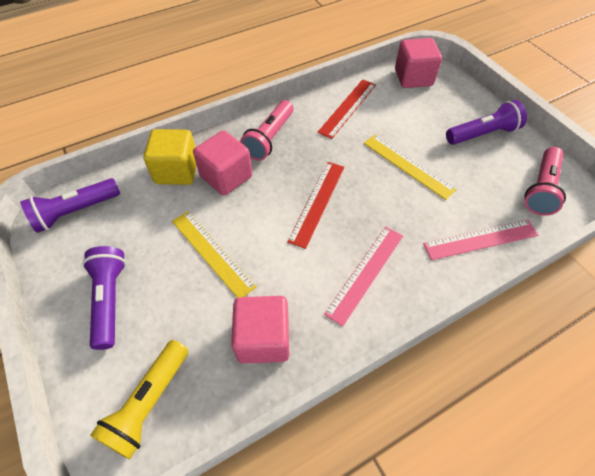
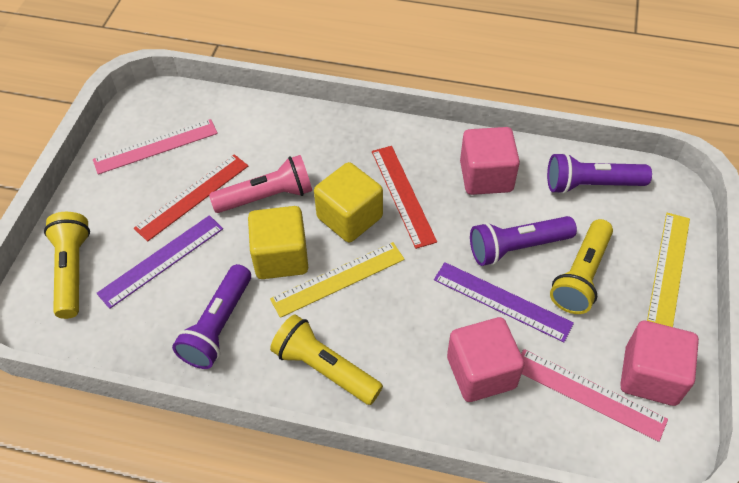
pink flashlight: [240,100,294,161] [525,147,566,216] = 2 -> [209,155,312,213] = 1
purple ruler: none = 0 -> [97,215,223,309] [434,262,574,342] = 2
yellow cube: [144,129,197,185] = 1 -> [248,206,308,279] [314,162,383,243] = 2
yellow flashlight: [90,340,188,460] = 1 -> [44,212,90,319] [270,314,383,405] [550,219,613,314] = 3

